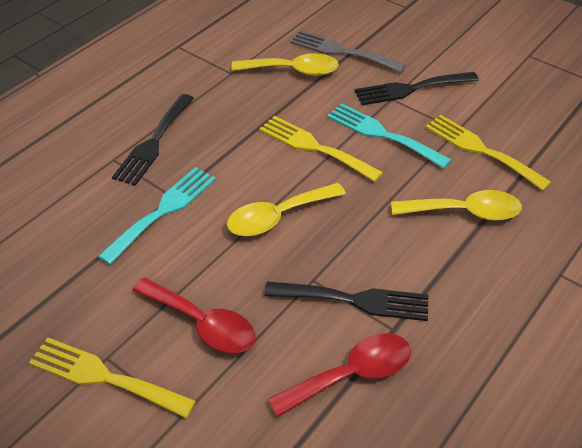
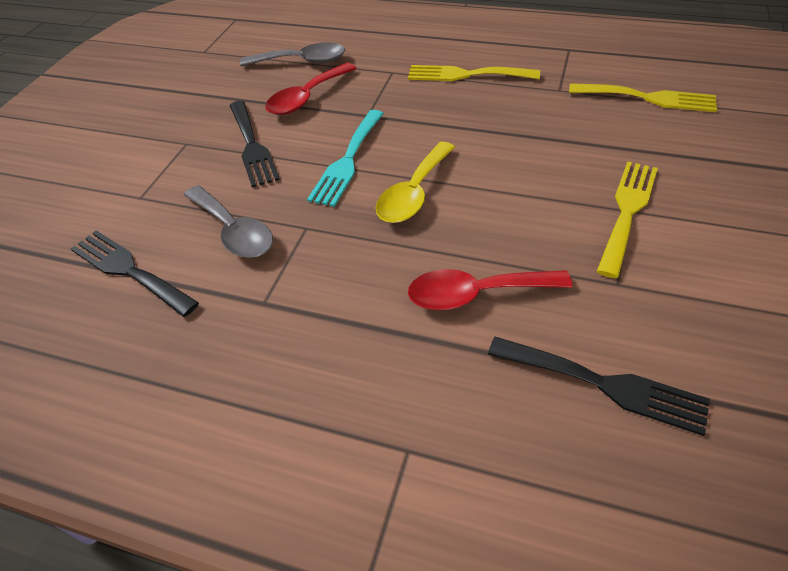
grey fork: [290,30,406,73] = 1 -> none = 0
grey spoon: none = 0 -> [184,185,273,258] [240,42,345,67] = 2
turquoise fork: [98,167,216,265] [327,103,451,169] = 2 -> [307,110,384,207] = 1
yellow spoon: [227,183,346,236] [231,53,339,76] [391,190,522,221] = 3 -> [376,142,455,223] = 1

